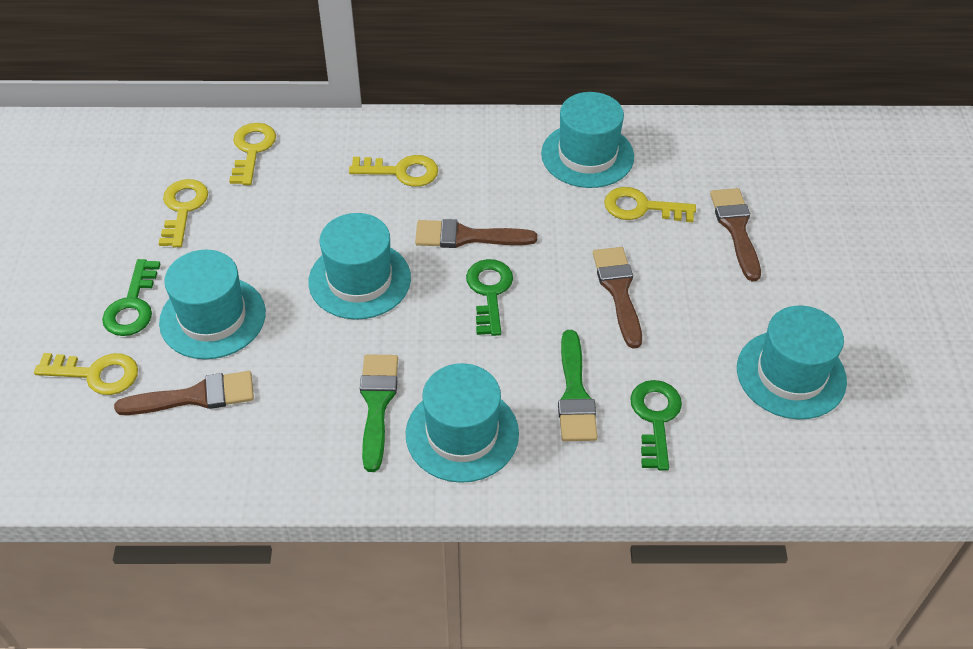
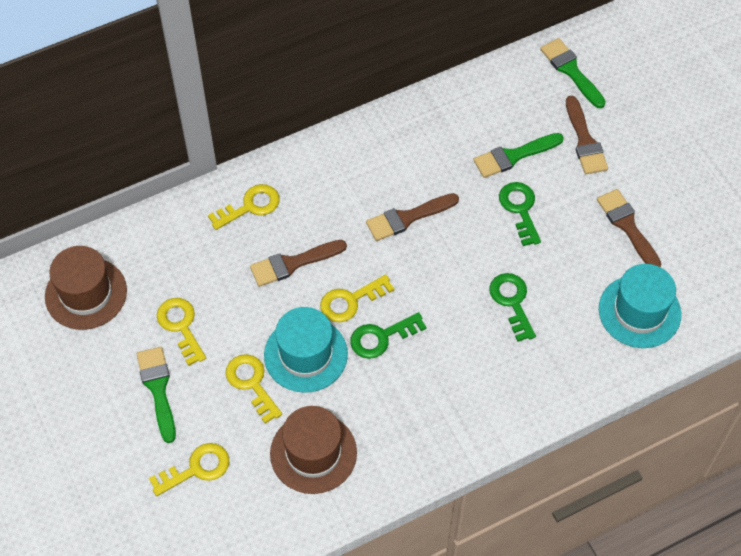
brown hat: none = 0 -> [45,246,127,330] [270,406,357,494] = 2
green brush: [360,354,398,472] [558,330,597,441] = 2 -> [137,347,176,443] [473,133,564,178] [540,38,606,108] = 3
turquoise hat: [159,250,266,359] [308,213,411,320] [406,363,519,483] [541,92,634,188] [737,306,847,419] = 5 -> [264,307,348,393] [599,264,681,348] = 2

